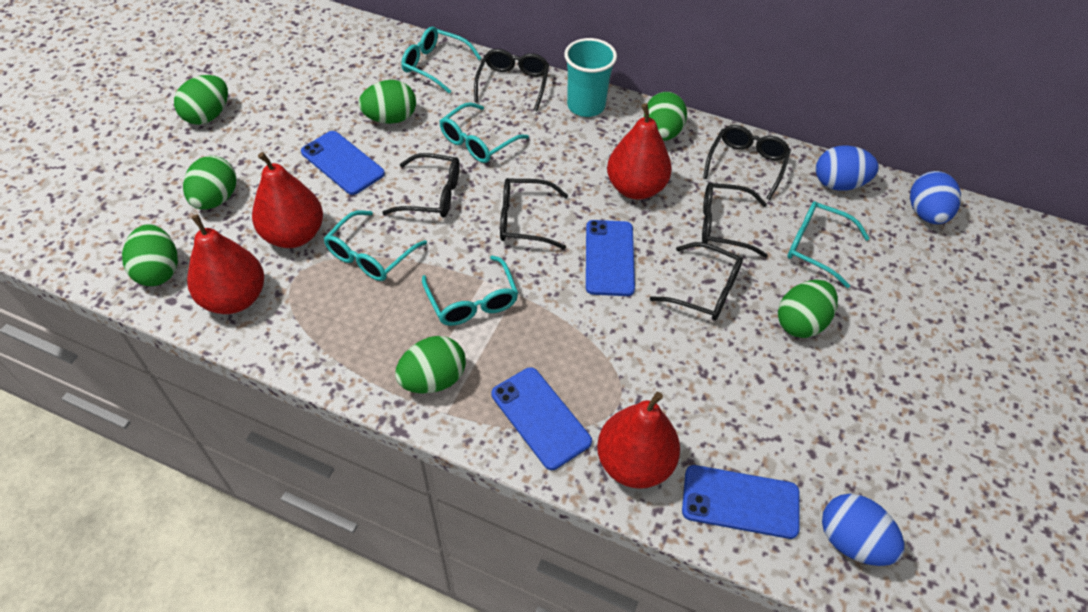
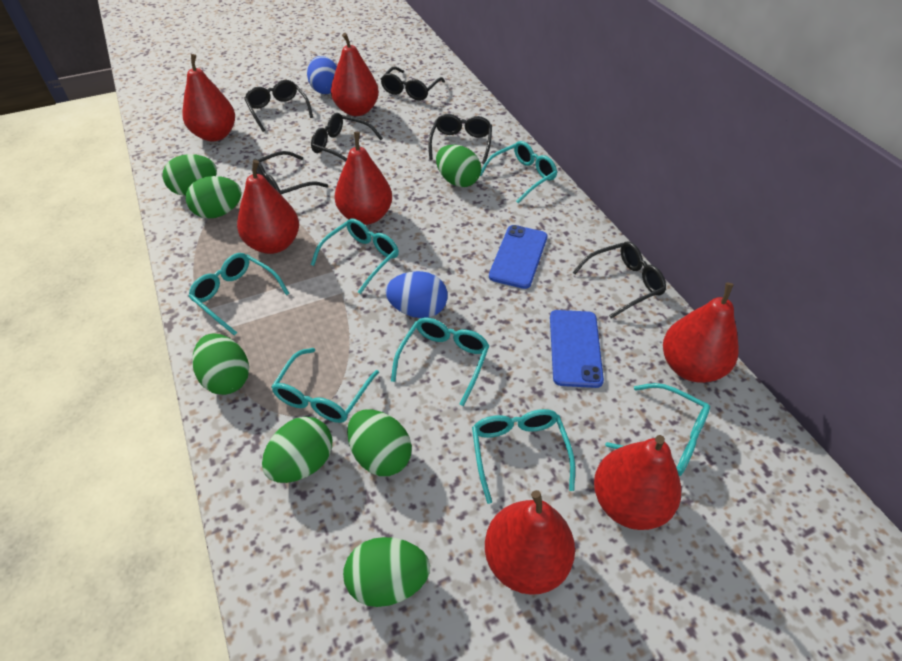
blue egg: [816,145,879,191] [822,494,904,566] [910,171,961,224] = 3 -> [307,56,337,94] [386,271,448,318] = 2
blue phone: [301,131,385,195] [491,367,592,470] [586,220,635,296] [682,465,800,539] = 4 -> [489,225,548,289] [550,310,604,388] = 2
red pear: [187,214,264,314] [252,152,323,248] [597,392,680,489] [607,103,672,200] = 4 -> [182,54,235,141] [237,160,299,254] [331,33,379,116] [335,132,392,225] [485,490,575,595] [594,435,681,530] [663,283,739,383] = 7
turquoise cup: [564,38,617,117] = 1 -> none = 0
turquoise glasses: [324,210,427,281] [401,27,482,94] [422,255,518,326] [440,102,529,163] [787,201,870,288] = 5 -> [188,253,290,336] [271,348,379,423] [311,218,399,294] [391,318,490,406] [472,409,575,504] [480,141,557,203] [605,383,710,476] = 7

